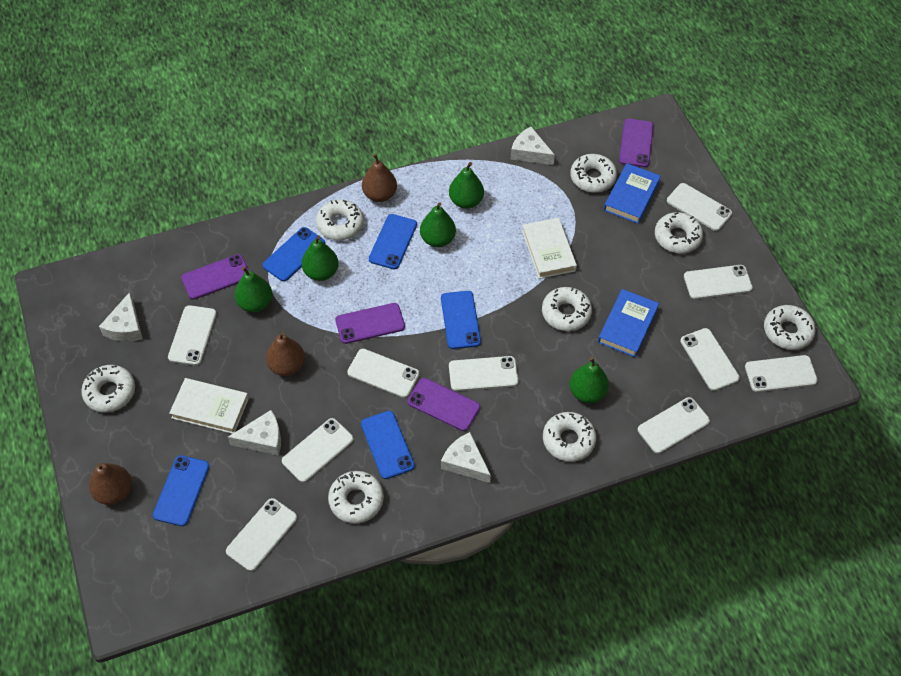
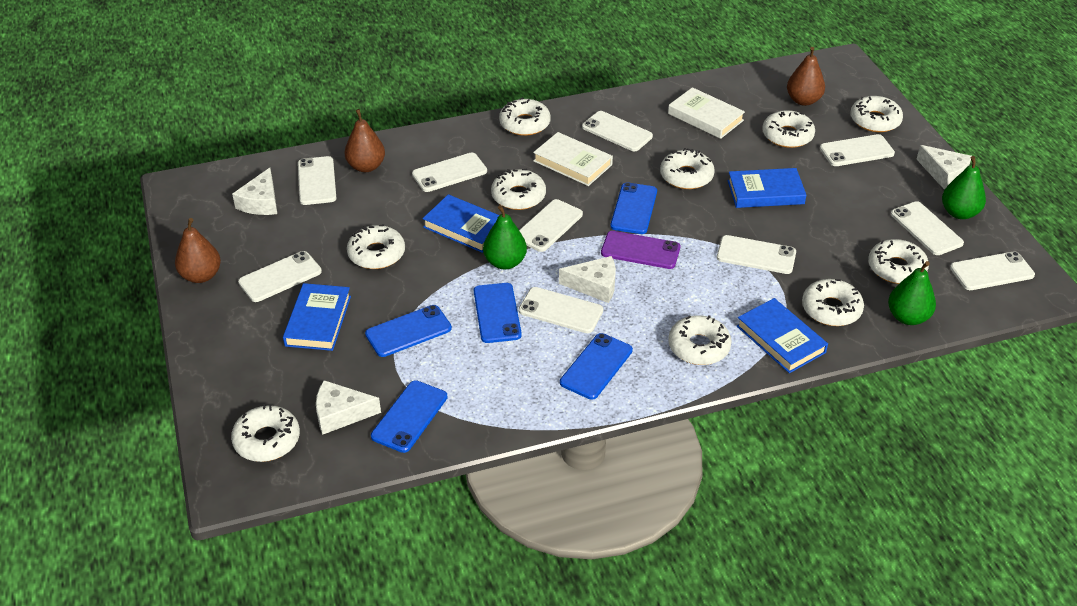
blue book: [598,289,659,357] [604,163,661,224] = 2 -> [283,283,351,351] [423,194,499,253] [728,168,806,208] [737,298,828,373] = 4
green pear: [234,266,272,312] [301,235,339,281] [420,202,456,247] [449,162,484,209] [569,357,609,403] = 5 -> [483,205,527,269] [888,261,936,325] [942,156,986,219] = 3
purple phone: [181,254,249,300] [335,303,405,344] [407,378,480,431] [619,119,654,167] = 4 -> [601,231,680,269] = 1
white donut: [81,365,135,412] [316,200,364,240] [328,471,384,524] [542,287,592,331] [543,412,596,462] [570,154,617,193] [655,212,703,253] [764,305,816,350] = 8 -> [231,404,300,462] [347,224,405,269] [491,168,546,210] [499,97,551,136] [660,148,715,189] [668,315,732,365] [762,110,815,148] [802,279,864,326] [851,96,903,132] [868,239,929,284] = 10

